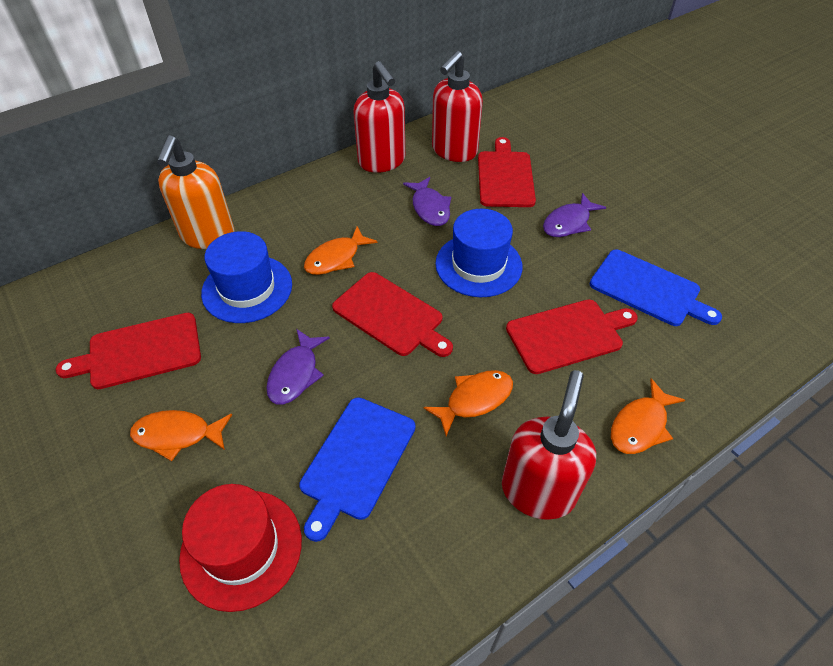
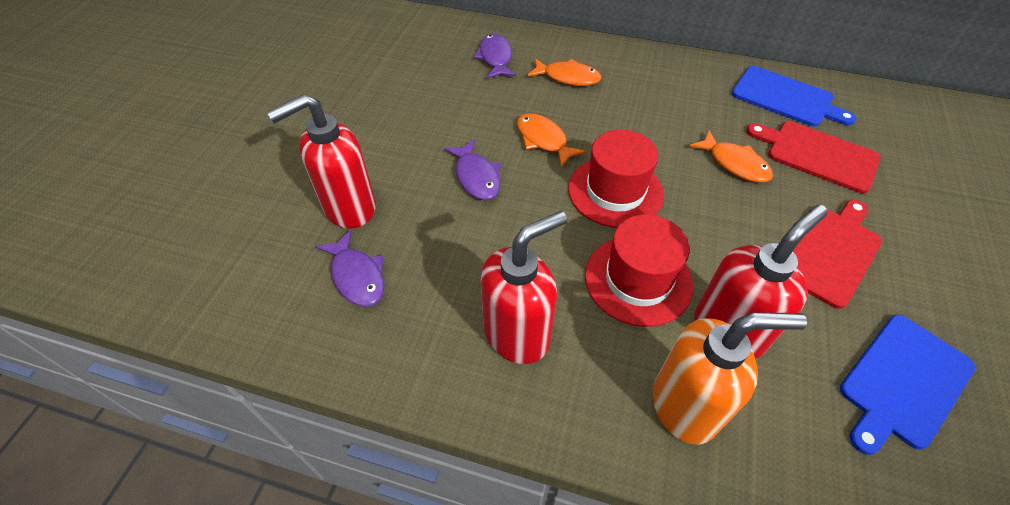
blue hat: [201,231,292,323] [435,209,522,297] = 2 -> none = 0
orange fish: [130,410,232,461] [304,226,378,275] [423,370,513,436] [611,378,685,454] = 4 -> [517,113,587,168] [527,58,602,86] [689,130,773,183] = 3
red cutting board: [56,313,201,389] [332,272,453,357] [478,137,536,207] [506,299,638,374] = 4 -> [746,121,881,193] [793,200,882,309] = 2
red hat: [179,484,302,612] = 1 -> [568,130,664,228] [585,215,693,327] = 2

